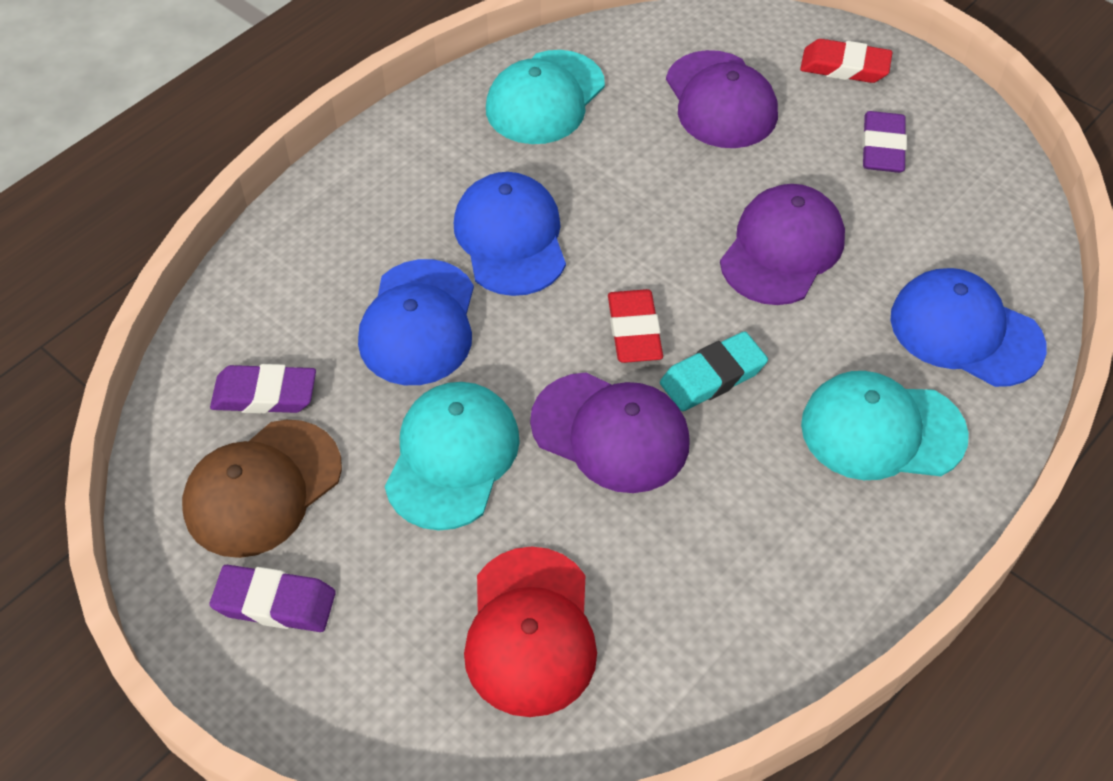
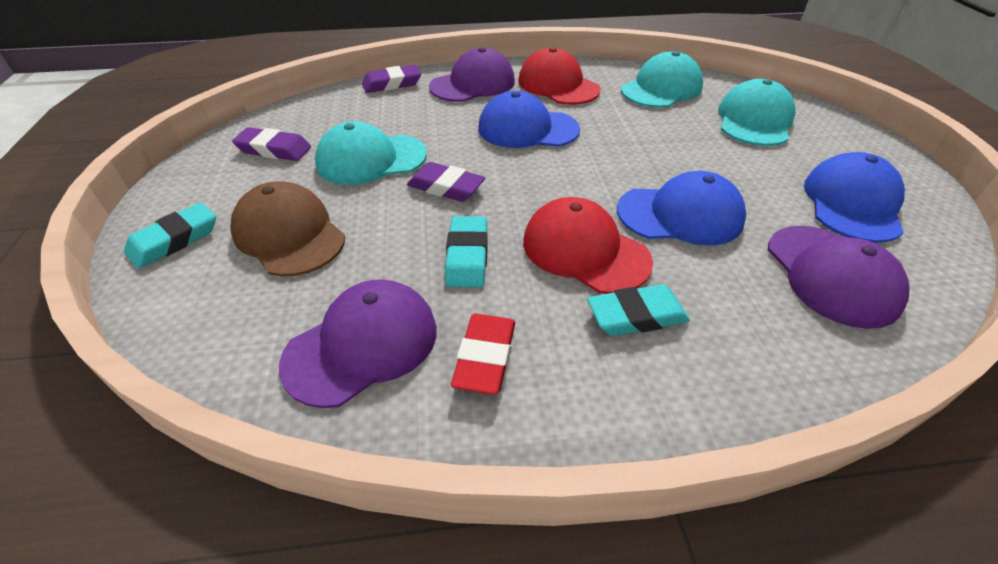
red cap: [464,546,597,717] = 1 -> [518,47,601,105] [523,197,653,294] = 2
red eraser: [608,289,663,363] [800,39,893,83] = 2 -> [451,314,515,395] = 1
turquoise eraser: [660,331,768,411] = 1 -> [124,203,216,269] [445,216,488,288] [587,284,690,336] = 3

